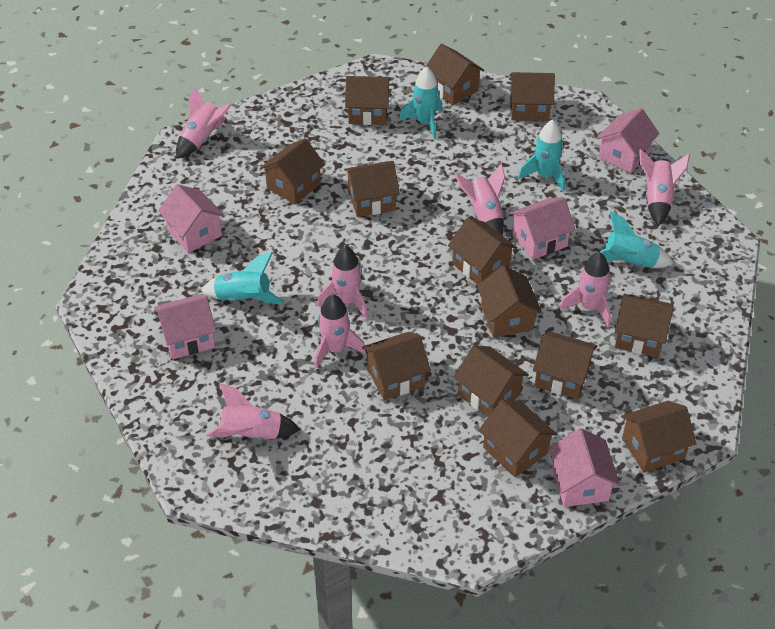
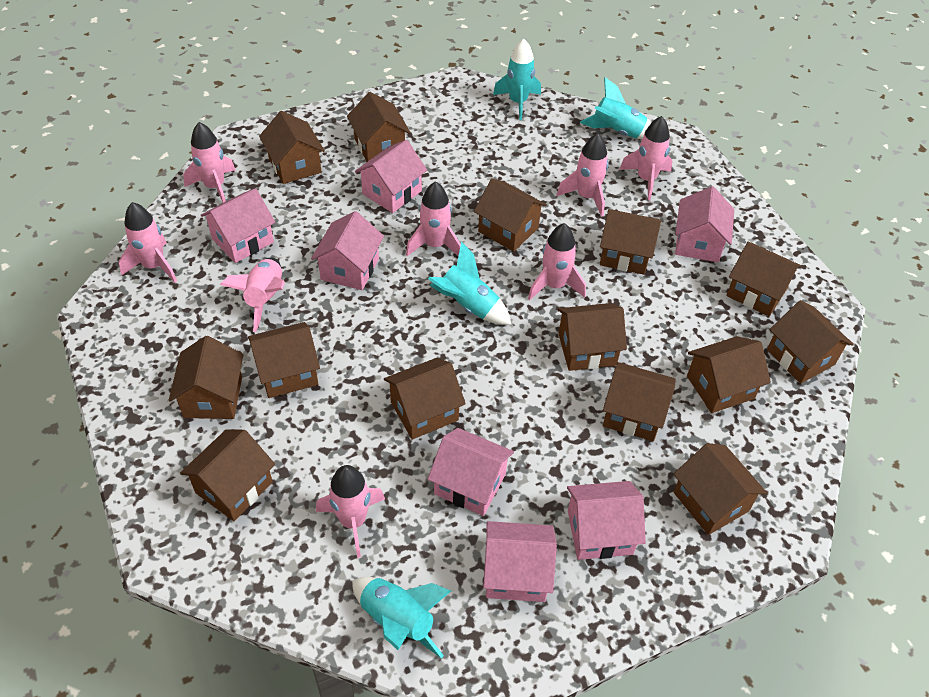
brown house: [260,138,325,205] [344,161,400,217] [345,76,390,125] [362,332,431,400] [426,44,485,105] [448,217,517,285] [453,346,529,417] [477,265,542,338] [479,399,557,477] [509,72,555,121] [533,331,598,399] [615,294,674,358] [621,401,697,473] = 13 -> [169,336,244,419] [180,429,275,521] [248,322,320,398] [259,111,325,184] [347,92,411,162] [384,358,466,439] [474,178,547,252] [557,303,627,371] [600,209,661,275] [603,362,675,441] [673,443,767,535] [687,336,771,413] [726,242,801,316] [767,300,853,384] = 14
pink house: [154,294,216,359] [158,184,225,253] [510,197,576,260] [549,428,620,507] [597,108,659,173] = 5 -> [201,188,275,263] [311,211,384,290] [355,140,427,213] [428,428,514,516] [483,521,557,602] [567,481,646,560] [675,186,734,262] = 7
pink rocket: [176,87,232,159] [206,383,300,440] [314,294,366,369] [318,246,368,319] [455,163,505,235] [559,252,611,327] [639,149,690,226] = 7 -> [119,202,177,283] [183,122,236,203] [220,258,285,332] [316,465,385,558] [406,181,461,256] [528,223,586,301] [557,133,609,217] [619,116,673,200] = 8

